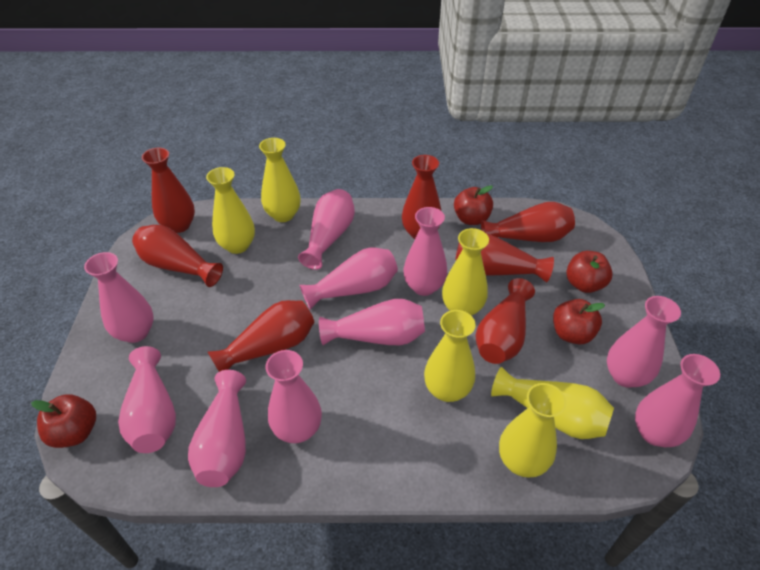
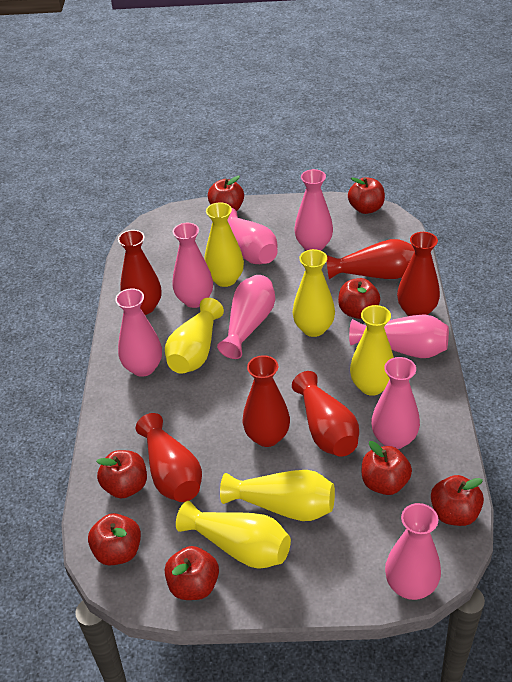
pink vase: [84,252,154,343] [118,346,176,453] [188,370,246,487] [266,350,322,443] [298,189,355,270] [300,247,398,310] [319,299,425,345] [403,207,447,296] [607,296,681,388] [635,354,720,447] = 10 -> [115,288,162,377] [172,223,213,308] [217,275,275,359] [227,208,278,264] [294,169,333,251] [349,314,449,358] [371,357,420,449] [385,503,441,600] = 8
red apple: [31,394,96,448] [454,185,493,225] [553,299,605,345] [566,251,613,293] = 4 -> [88,513,141,565] [96,450,147,498] [165,546,219,600] [208,176,244,211] [338,278,380,319] [348,177,385,214] [362,441,412,495] [431,475,484,526] = 8
red vase: [132,225,223,287] [142,148,195,233] [208,300,314,372] [402,155,441,239] [455,233,554,283] [476,278,535,364] [481,202,575,242] = 7 -> [118,230,161,315] [136,413,202,502] [243,355,290,447] [292,371,359,457] [327,239,415,279] [397,232,440,316] = 6

